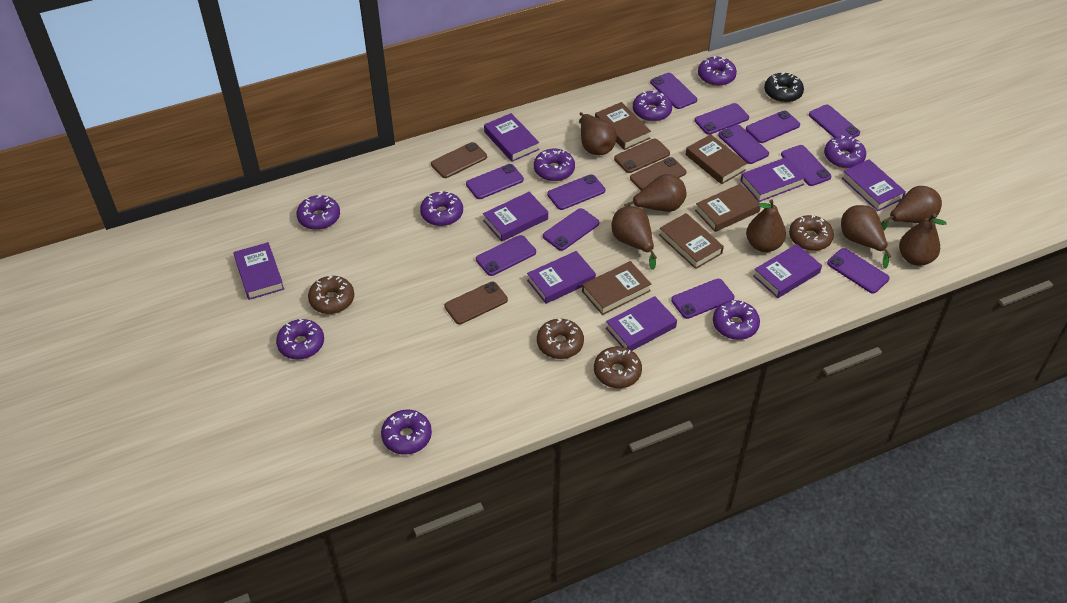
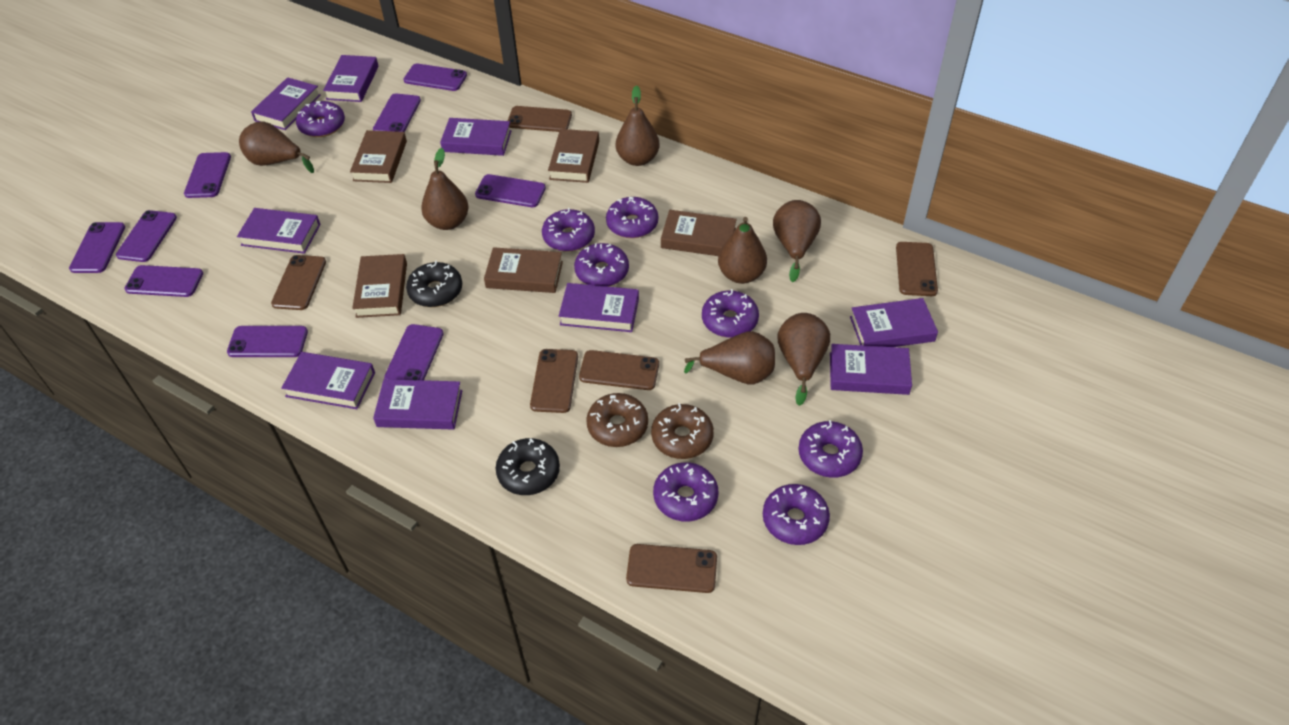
black donut: [764,72,804,103] = 1 -> [406,261,462,307] [496,438,560,495] = 2
brown donut: [308,275,354,314] [537,319,584,359] [594,347,642,388] [789,215,834,251] = 4 -> [586,393,648,447] [651,403,714,459] = 2
brown phone: [431,142,487,178] [445,282,508,324] [614,139,670,173] [630,157,686,191] = 4 -> [271,255,326,310] [508,106,572,132] [530,349,578,413] [579,350,659,390] [626,544,717,593] [896,242,938,296] = 6
purple book: [233,242,284,300] [483,192,548,242] [484,113,539,162] [527,251,596,304] [606,296,677,351] [740,157,806,202] [753,244,822,298] [842,159,906,211] = 8 -> [237,208,321,254] [251,77,321,130] [281,352,375,409] [323,55,379,102] [373,379,462,430] [440,118,512,156] [559,283,639,332] [830,344,912,395] [850,298,938,347] = 9
purple donut: [276,319,324,360] [297,194,340,230] [381,410,432,455] [420,191,463,226] [534,149,575,181] [633,90,672,122] [698,56,737,86] [713,300,760,340] [824,135,866,168] = 9 -> [296,101,345,137] [542,208,595,252] [574,243,629,287] [606,197,658,238] [653,462,718,522] [702,289,759,338] [763,484,830,545] [798,420,863,478] = 8
purple phone: [466,164,524,199] [476,235,536,276] [543,208,599,251] [547,174,605,210] [650,73,697,109] [671,279,735,319] [695,103,749,135] [718,125,769,164] [746,110,800,143] [781,145,832,186] [809,105,860,138] [827,248,890,294] = 12 -> [69,222,125,273] [116,210,177,262] [124,265,203,297] [184,152,231,198] [227,326,308,357] [373,93,421,132] [384,324,444,380] [404,63,467,91] [475,174,546,207] = 9

